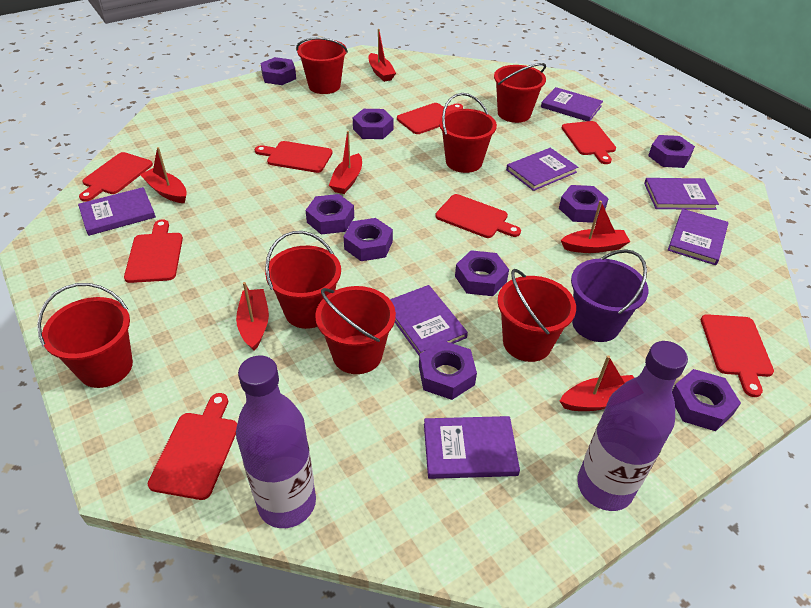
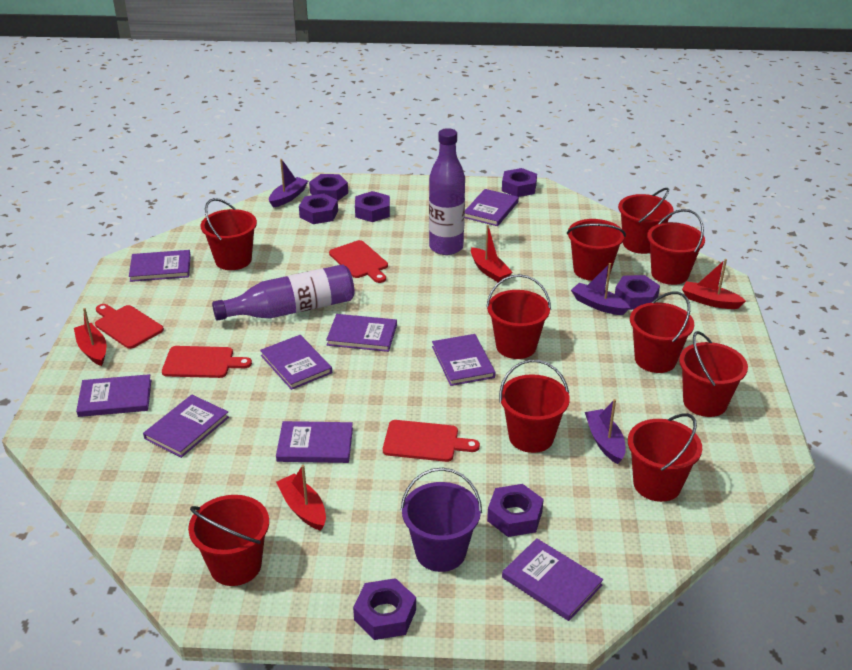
purple boat: none = 0 -> [269,159,308,208] [571,263,630,315] [585,399,626,464] = 3
purple book: [78,187,156,236] [390,285,468,355] [424,416,520,479] [506,148,578,191] [541,87,603,121] [644,178,719,210] [668,209,728,265] = 7 -> [76,374,151,417] [129,250,191,282] [143,395,229,458] [260,335,332,390] [276,421,353,463] [326,314,397,352] [432,334,496,386] [465,189,519,226] [502,538,603,621] = 9
purple nut: [261,57,296,85] [306,194,354,234] [344,218,393,261] [353,109,394,139] [419,340,477,400] [455,250,509,296] [559,185,609,223] [648,135,695,168] [672,369,741,431] = 9 -> [299,193,338,224] [309,174,348,201] [353,578,416,640] [355,191,390,222] [487,484,544,537] [502,168,537,197] [615,275,660,310] = 7
red boat: [140,147,187,203] [236,282,269,351] [329,131,362,194] [369,29,396,82] [560,355,634,411] [561,201,630,253] = 6 -> [74,308,106,366] [276,465,326,531] [471,225,513,282] [682,259,746,309] = 4
red bucket: [37,283,133,388] [265,231,341,329] [296,37,348,94] [315,286,396,374] [439,93,497,173] [494,63,546,123] [498,269,576,362] = 7 -> [188,495,269,586] [201,198,257,270] [486,274,551,359] [499,360,570,453] [567,219,626,281] [618,188,674,254] [628,413,702,502] [630,292,694,373] [647,209,705,285] [679,331,748,417] = 10
red cutting board: [79,152,153,202] [124,219,183,283] [148,393,237,500] [255,141,332,173] [397,103,463,134] [435,194,521,238] [562,121,616,164] [701,314,774,397] = 8 -> [95,304,164,349] [162,346,252,378] [329,240,388,283] [383,420,480,462] = 4

